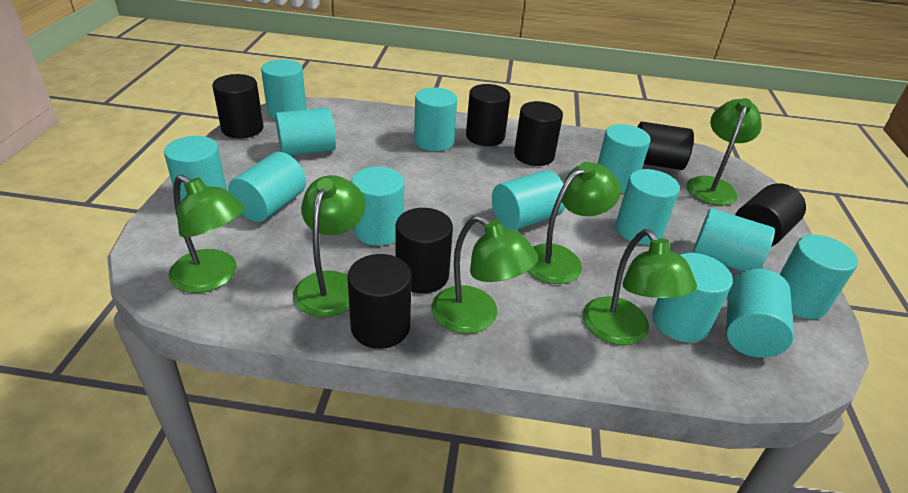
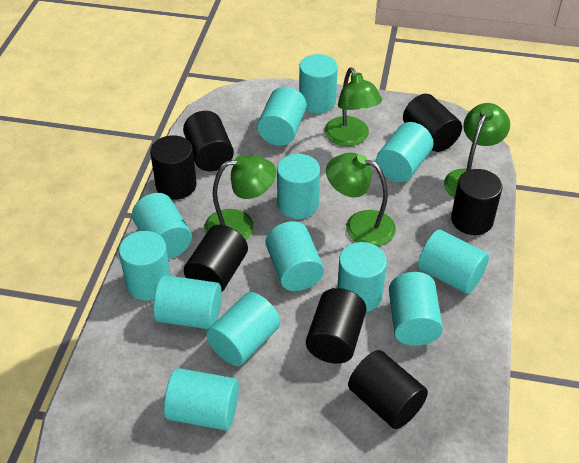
green lamp: [169,175,245,293] [293,175,365,317] [432,215,538,334] [527,162,621,284] [583,229,697,345] [686,98,762,206] = 6 -> [204,155,276,240] [324,67,382,146] [326,153,396,246] [444,103,510,198] = 4

